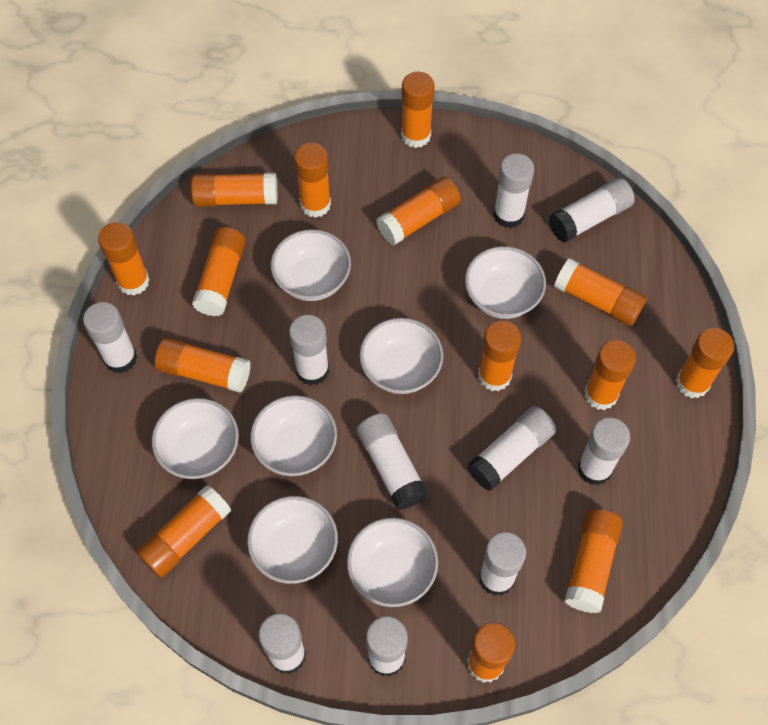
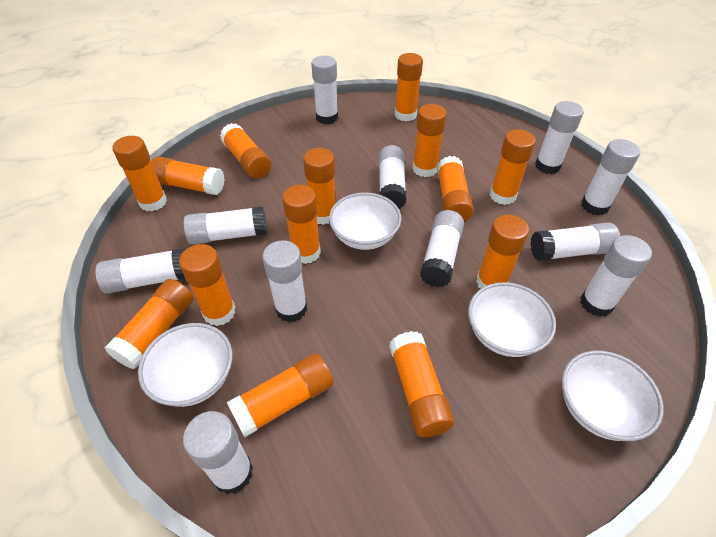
white bowl: [152,398,239,479] [247,496,338,584] [250,395,337,476] [271,229,351,301] [347,518,438,607] [359,318,443,394] [465,246,546,319] = 7 -> [138,323,232,407] [329,193,401,250] [468,282,556,357] [562,351,664,441] = 4
white glue stick: [83,302,137,373] [259,613,306,674] [289,315,329,386] [357,413,428,510] [366,616,408,677] [467,406,556,491] [479,532,526,596] [493,153,534,228] [549,178,635,243] [578,418,630,485] = 10 -> [95,248,186,294] [183,411,253,494] [184,206,267,245] [262,240,307,322] [311,56,338,124] [379,145,406,209] [420,210,464,287] [530,223,620,261] [535,101,584,174] [580,235,652,317] [581,139,640,215] = 11

